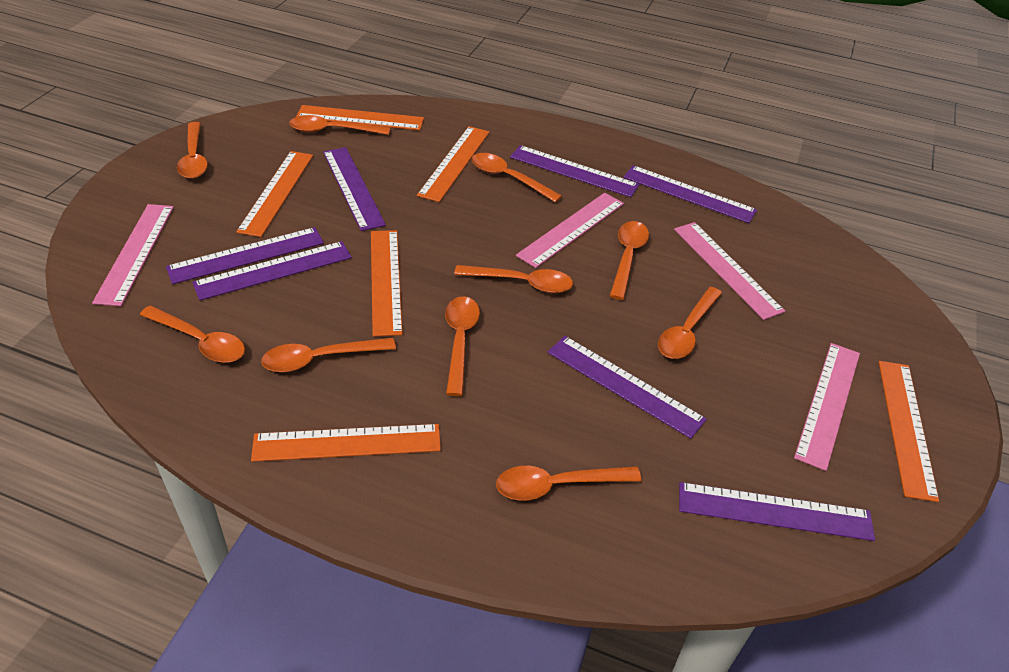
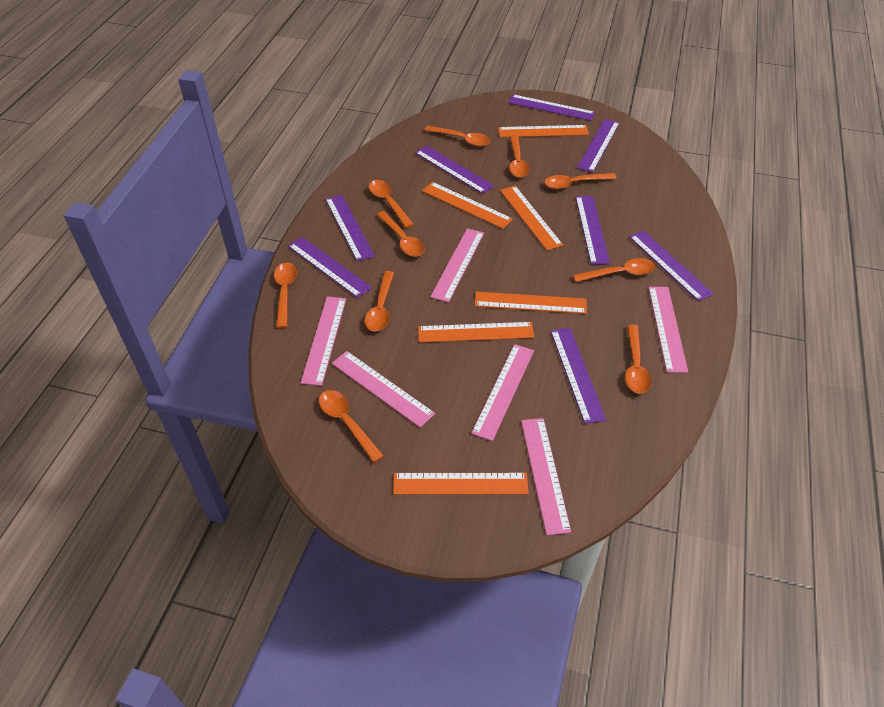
pink ruler: [92,204,174,306] [516,193,624,268] [674,222,785,320] [794,343,860,471] = 4 -> [301,297,346,386] [332,351,435,428] [430,228,484,302] [471,344,534,441] [521,418,571,535] [648,287,688,373] = 6
purple ruler: [166,227,324,284] [192,241,352,300] [323,147,386,231] [510,145,640,197] [548,336,707,439] [623,165,757,223] [679,482,875,541] = 7 -> [288,237,372,298] [325,195,375,262] [415,146,494,194] [508,94,595,121] [550,328,606,424] [576,196,610,265] [577,119,620,173] [629,230,714,301] = 8

